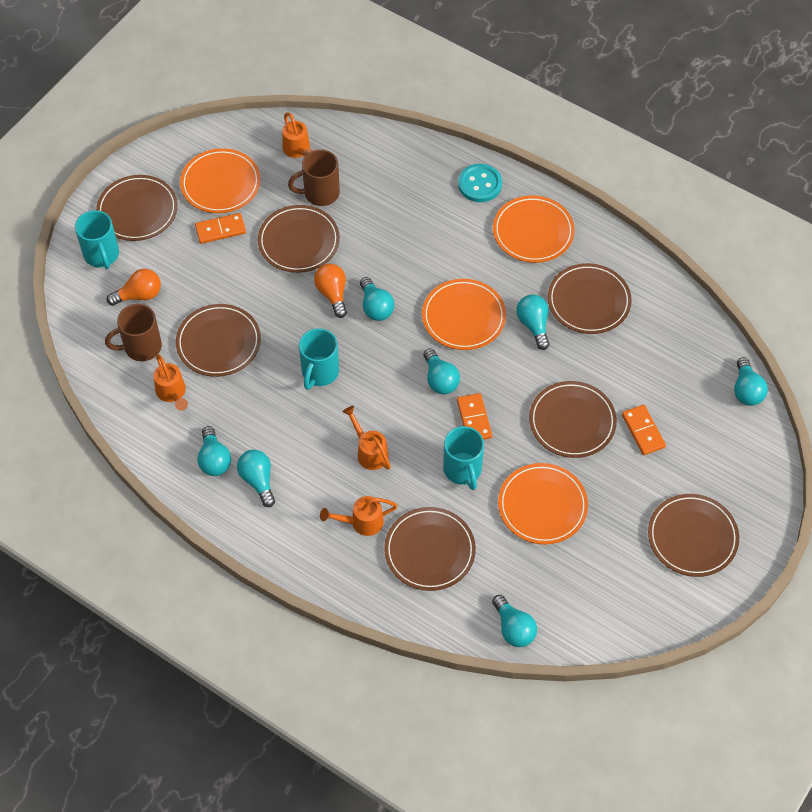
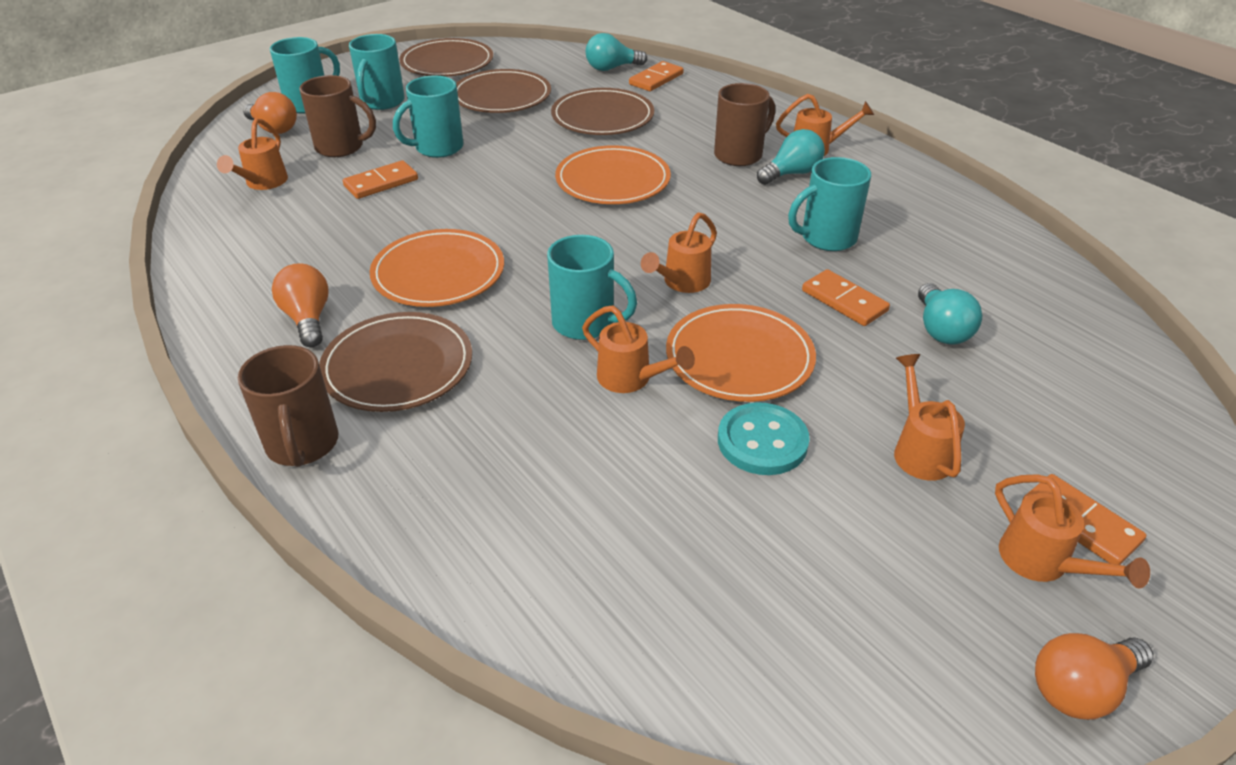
brown mug: [105,304,162,361] [288,149,340,206] = 2 -> [238,345,339,467] [299,75,376,157] [714,83,775,166] = 3
brown plate: [96,175,178,241] [176,304,261,377] [258,205,340,273] [384,507,476,591] [529,381,617,458] [548,263,632,334] [648,494,739,577] = 7 -> [319,312,472,412] [399,38,493,77] [456,69,551,113] [551,88,654,135] = 4
orange domino: [195,213,246,244] [457,393,492,440] [622,405,666,455] = 3 -> [343,160,418,199] [629,61,684,91] [802,269,890,326] [1022,474,1146,565] = 4
orange light bulb: [107,269,161,306] [314,264,347,318] = 2 -> [243,92,297,134] [272,263,329,347] [1035,633,1153,720] = 3
orange plate: [180,148,260,213] [422,279,506,350] [493,195,575,263] [498,463,588,545] = 4 -> [370,229,504,307] [555,145,671,204] [666,304,816,402] = 3
orange watering can: [154,354,188,411] [282,112,313,158] [320,496,397,536] [342,406,391,470] = 4 -> [217,118,288,190] [582,305,695,393] [641,212,717,293] [776,94,874,156] [894,354,965,481] [995,474,1150,589] = 6
turquoise light bulb: [197,426,231,476] [237,450,275,507] [360,277,394,321] [424,348,460,394] [492,595,537,647] [517,295,549,350] [734,357,768,406] = 7 -> [585,33,647,71] [757,129,825,185] [918,283,982,345] = 3
turquoise mug: [75,210,119,269] [299,328,339,390] [443,426,484,490] = 3 -> [270,37,340,113] [349,34,405,110] [393,75,463,158] [547,235,637,340] [788,157,871,251] = 5

